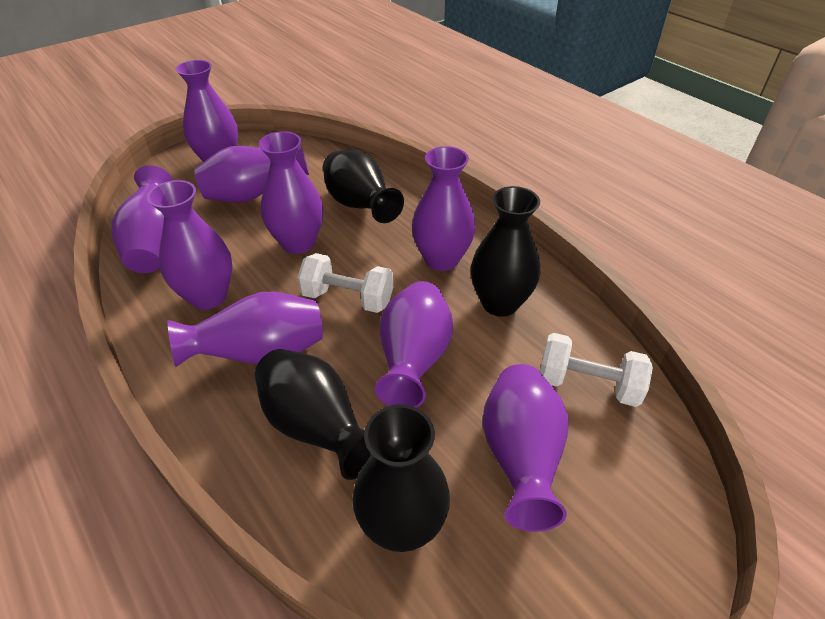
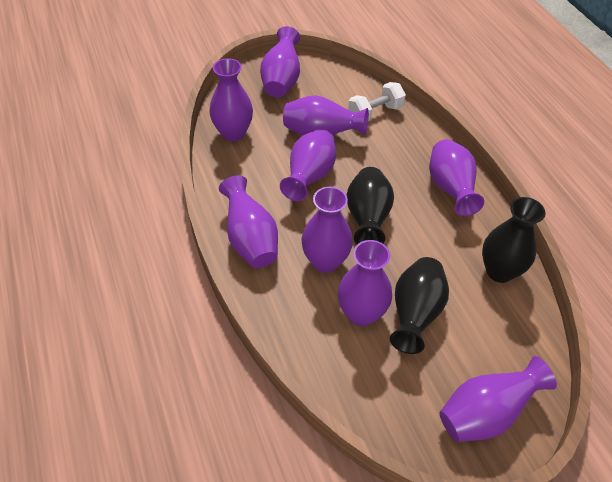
black vase: [255,349,372,480] [323,150,404,223] [352,404,450,552] [471,186,540,317] = 4 -> [347,167,394,245] [390,257,449,354] [482,197,545,283] = 3
white dumbbell: [297,253,393,313] [540,333,653,407] = 2 -> [348,82,406,121] = 1

